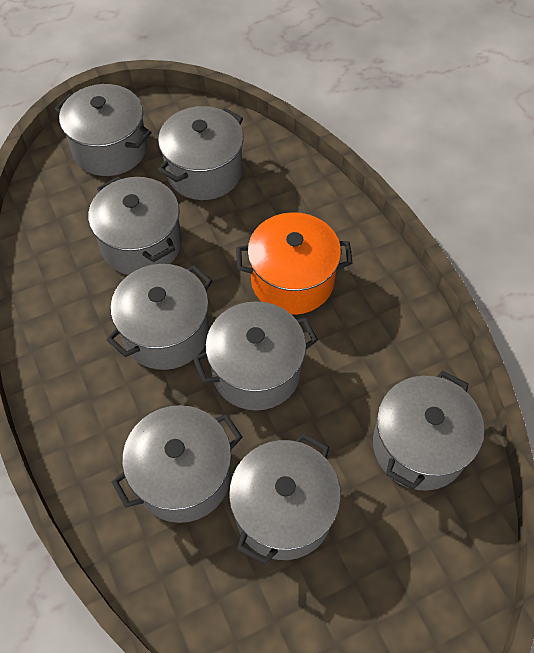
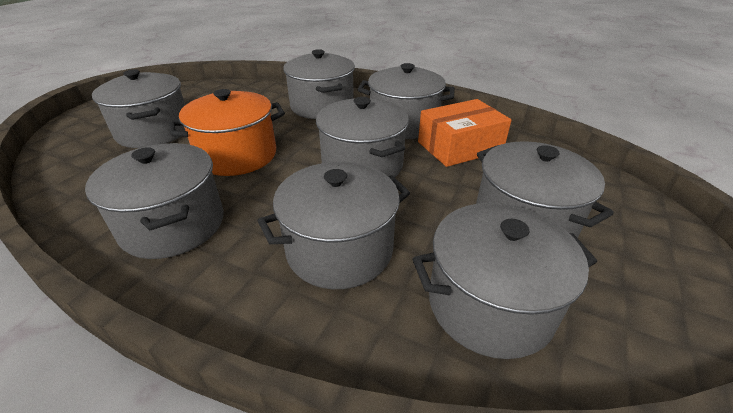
orange box: none = 0 -> [418,99,512,167] = 1

